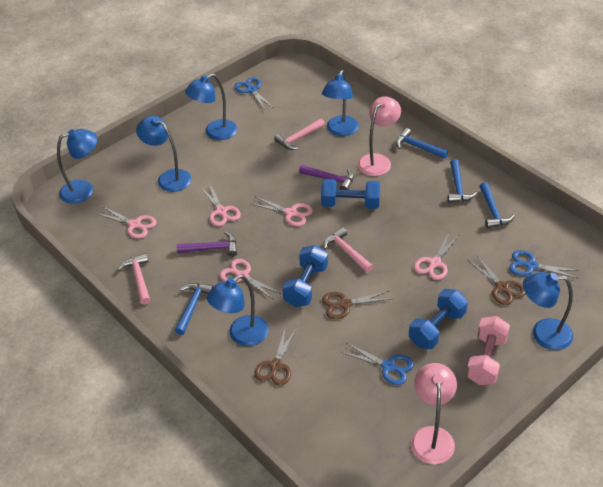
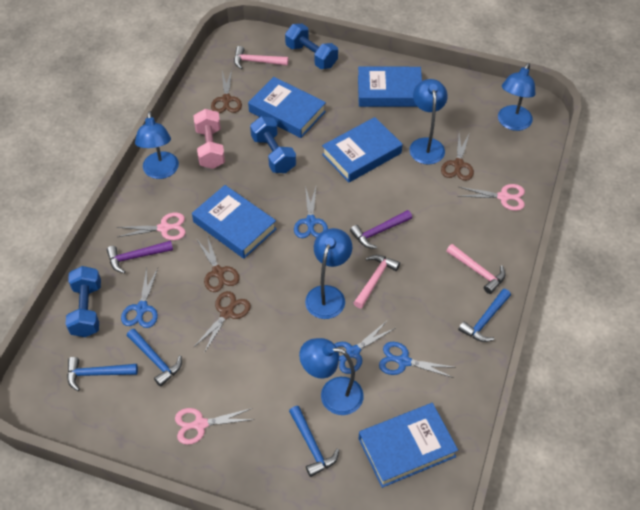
blue book: none = 0 -> [192,185,276,259] [248,77,326,138] [322,117,402,182] [358,66,422,107] [359,403,458,488] = 5
blue lamp: [57,129,97,204] [136,116,191,192] [185,74,237,140] [207,275,269,346] [322,70,359,136] [523,272,573,350] = 6 -> [135,111,179,179] [299,338,364,415] [305,228,352,319] [410,79,448,165] [498,63,536,131] = 5
blue scissors: [234,77,274,110] [341,343,414,385] [509,250,580,278] = 3 -> [121,268,158,328] [294,186,328,238] [334,320,395,374] [379,342,456,378] = 4
brown scissors: [254,326,297,386] [322,291,390,319] [469,256,526,305] = 3 -> [194,291,251,353] [197,235,239,292] [211,70,242,113] [441,132,474,181] = 4
pink lamp: [357,96,401,176] [411,363,457,464] = 2 -> none = 0
pink scissors: [98,207,157,239] [200,185,241,226] [220,259,281,300] [251,197,313,226] [414,233,459,280] = 5 -> [117,212,186,240] [175,408,255,445] [459,184,525,211] = 3

